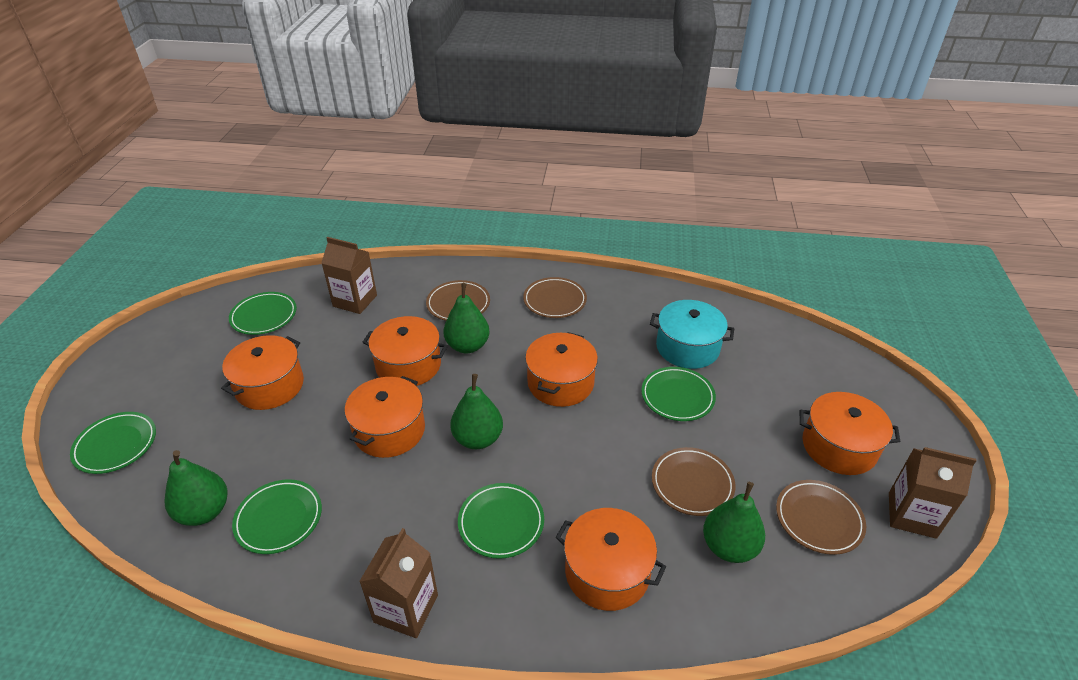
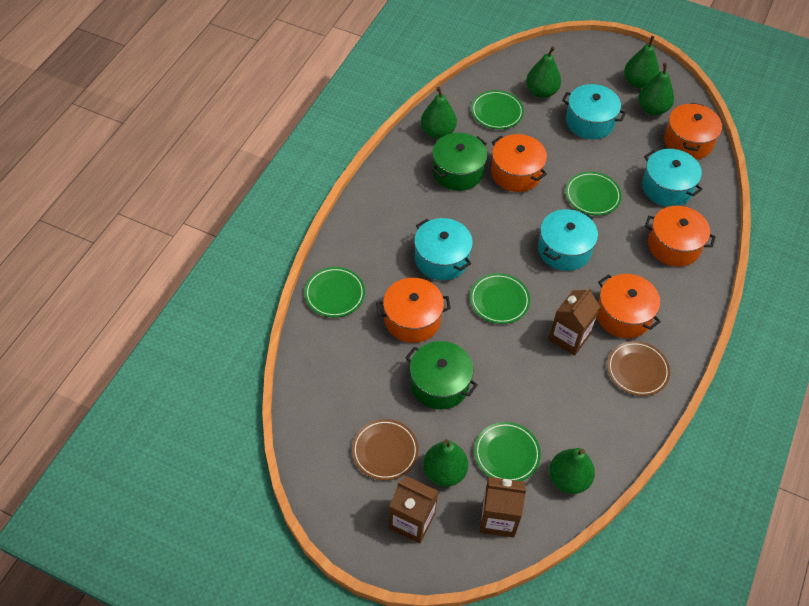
brown plate: [426,280,490,321] [523,277,587,318] [652,447,735,516] [776,480,866,555] = 4 -> [352,419,419,480] [607,341,670,396] = 2
green pear: [164,450,228,526] [444,283,489,353] [450,374,503,449] [703,482,765,563] = 4 -> [421,87,457,139] [423,439,468,487] [526,46,561,98] [549,448,595,494] [624,36,659,88] [638,63,674,115] = 6
green pot: none = 0 -> [405,341,478,410] [431,133,487,191] = 2
orange pot: [221,335,304,410] [345,376,425,458] [363,316,448,386] [525,332,598,407] [556,508,666,611] [799,392,900,475] = 6 -> [376,278,451,343] [491,134,547,192] [597,274,661,338] [645,206,716,267] [664,103,722,160] = 5
turquoise pot: [650,300,734,369] = 1 -> [414,218,473,280] [538,209,598,271] [562,84,626,139] [642,149,703,207] = 4

